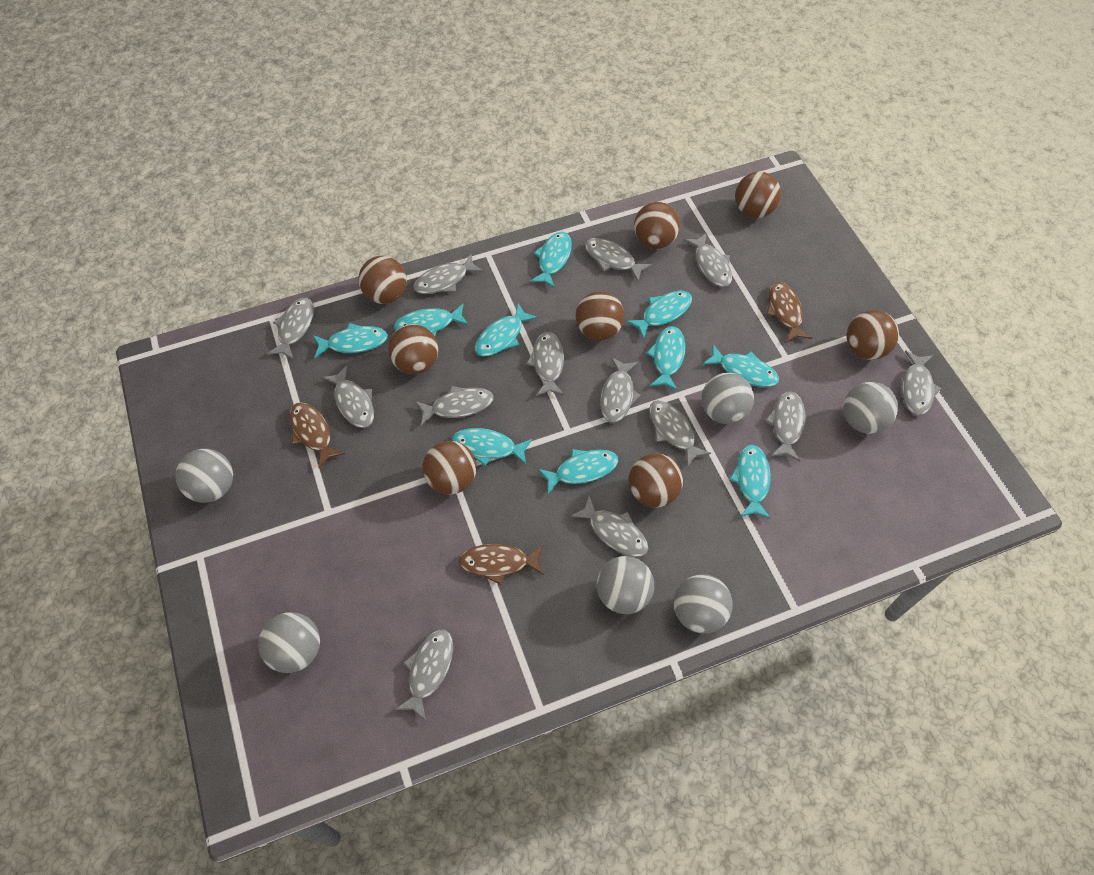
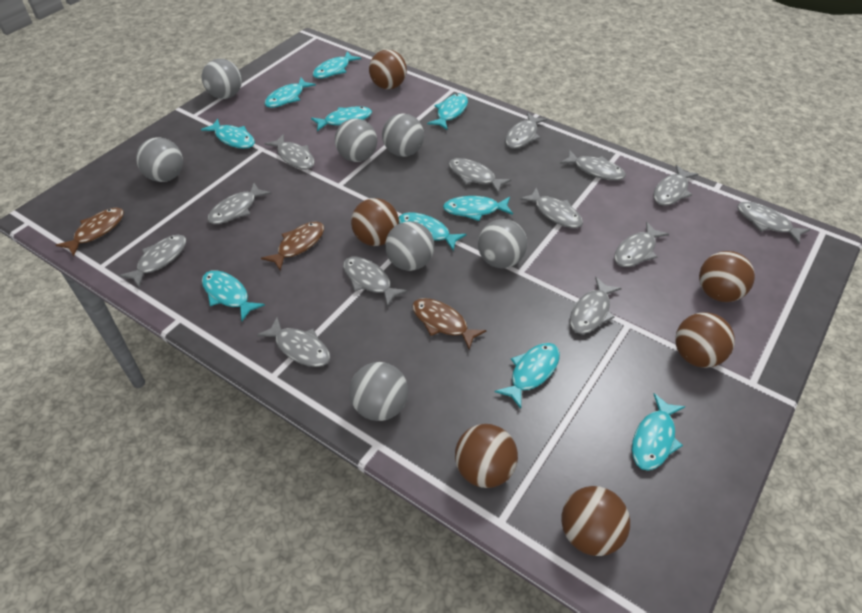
brown ball: [358,256,407,304] [388,324,439,374] [422,441,477,495] [575,291,624,341] [629,453,683,508] [634,202,680,249] [735,172,781,218] [847,310,899,360] = 8 -> [351,198,399,246] [369,50,407,89] [455,424,518,488] [562,486,630,556] [675,312,735,368] [699,251,755,302] = 6
grey ball: [175,449,233,503] [258,612,320,673] [597,556,654,614] [674,574,733,634] [702,373,754,424] [843,382,898,434] = 6 -> [136,137,183,182] [202,59,242,99] [335,118,377,162] [349,362,408,421] [382,113,424,157] [385,221,434,271] [478,219,527,268] = 7

